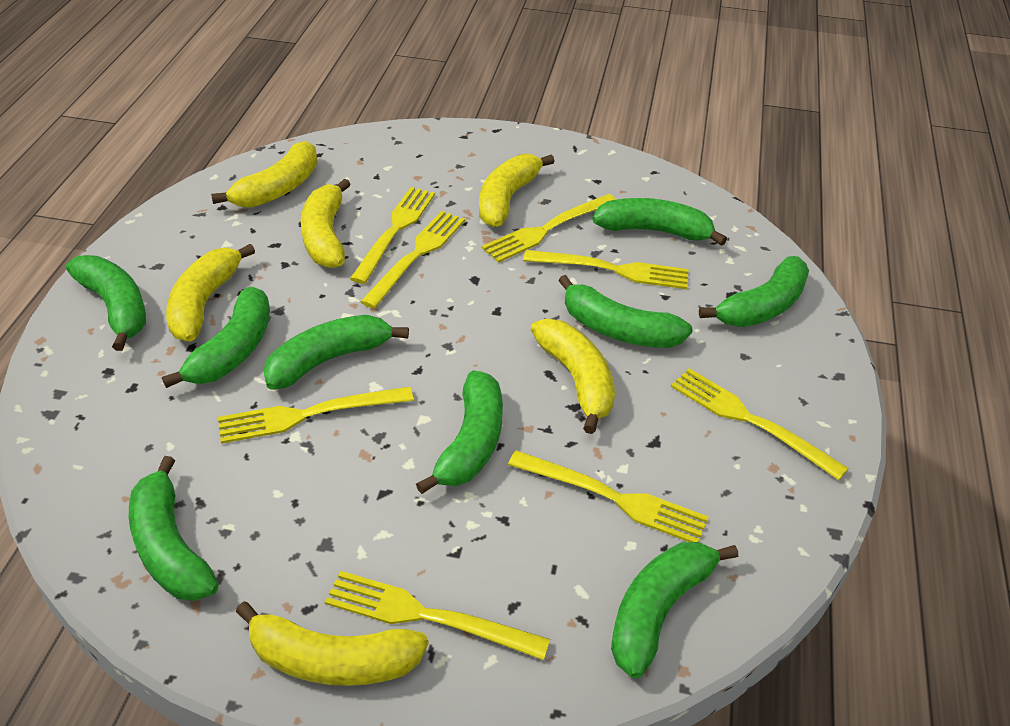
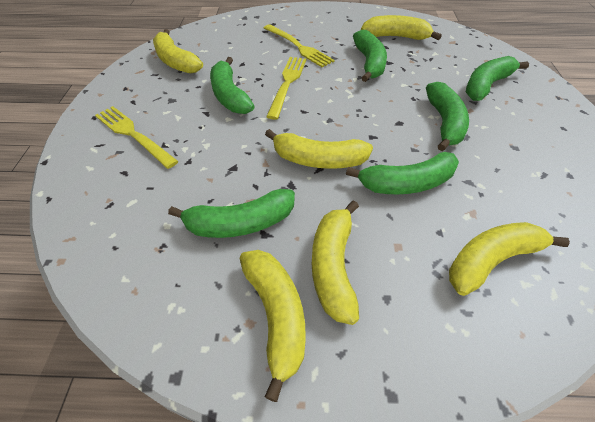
green banana: [66,255,146,351] [129,456,219,601] [162,287,270,388] [263,315,409,390] [416,370,503,494] [558,275,693,348] [592,198,727,246] [611,542,738,679] [699,256,809,327] = 9 -> [168,189,295,238] [210,57,255,114] [346,152,459,194] [353,30,387,82] [426,82,469,151] [466,56,529,101] = 6
yellow fork: [218,387,414,444] [325,571,550,660] [350,187,435,284] [360,211,465,308] [482,194,617,263] [508,450,708,542] [523,250,689,289] [671,368,849,480] = 8 -> [95,106,178,169] [264,25,335,67] [266,57,306,120] = 3

